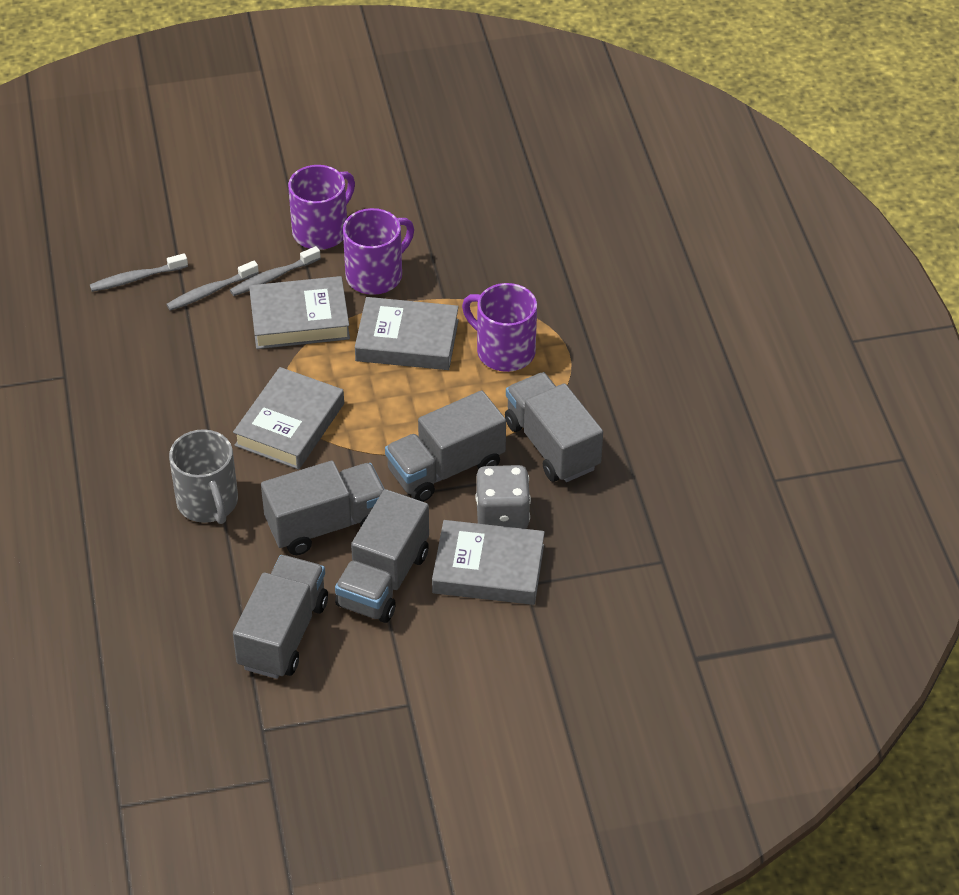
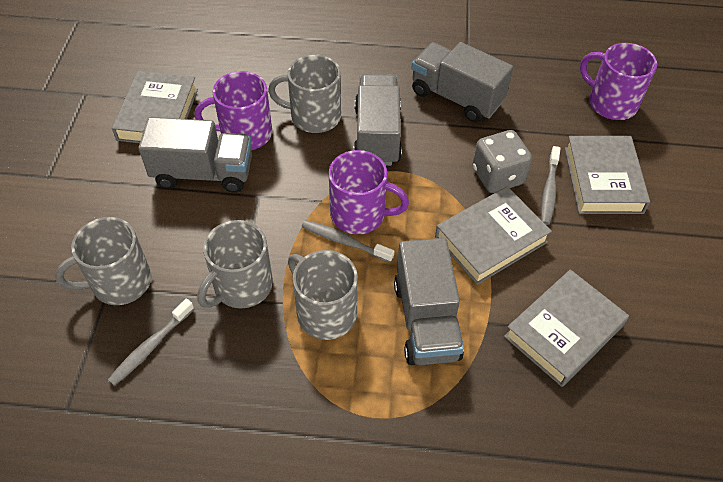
grey mug: [169,429,238,524] = 1 -> [55,217,151,305] [197,220,273,308] [268,55,341,133] [288,250,358,340] = 4
grey truck: [233,555,328,679] [261,461,384,555] [335,489,429,623] [385,390,506,502] [505,372,603,482] = 5 -> [139,117,252,193] [353,74,402,166] [394,238,464,365] [412,42,513,122] = 4

